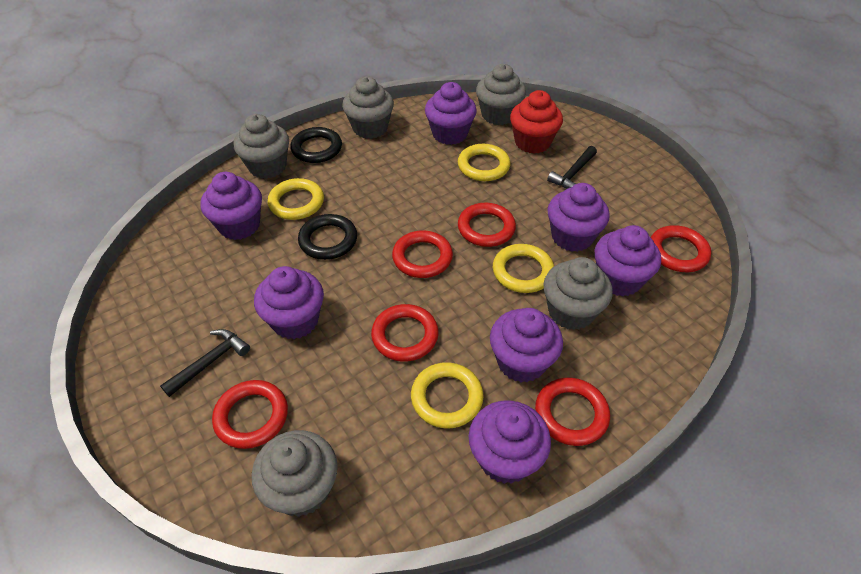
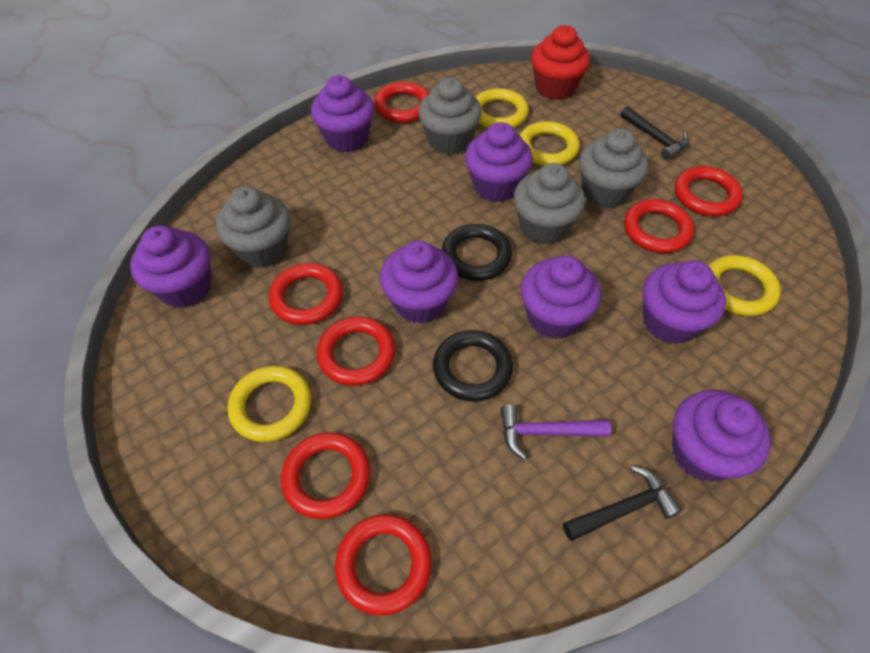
grey cupcake: [234,114,289,179] [252,430,338,517] [342,76,394,139] [476,64,526,125] [543,257,613,330] = 5 -> [216,187,290,268] [418,77,482,155] [513,163,585,244] [579,128,648,208] = 4
purple hammer: none = 0 -> [501,405,611,460] = 1
red ring: [212,380,288,449] [371,304,439,362] [392,231,453,278] [458,203,516,247] [535,378,610,446] [651,225,711,272] = 6 -> [269,263,343,325] [281,432,370,519] [317,316,395,386] [335,514,432,616] [374,82,429,123] [624,199,694,253] [675,166,743,216] = 7

